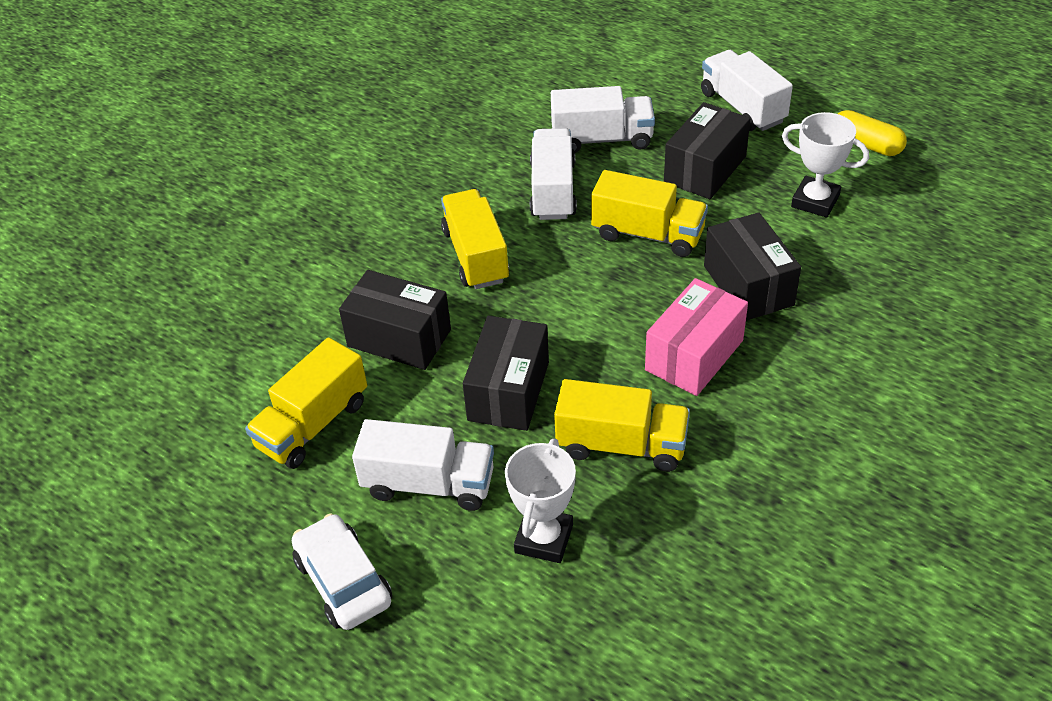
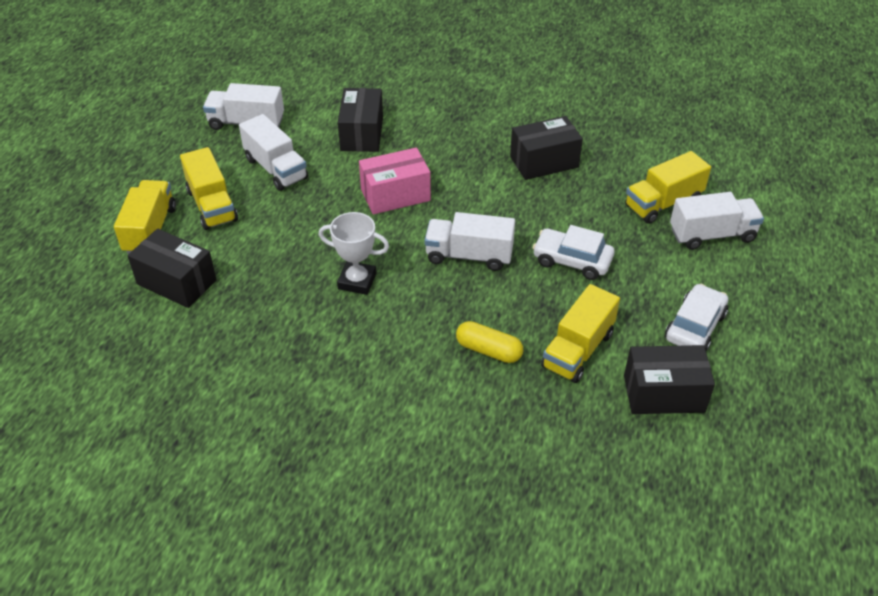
white car: [292,513,392,630] = 1 -> [532,225,615,280] [665,284,728,351] = 2
white trophy: [505,439,576,563] [782,112,869,218] = 2 -> [319,212,389,295] = 1

